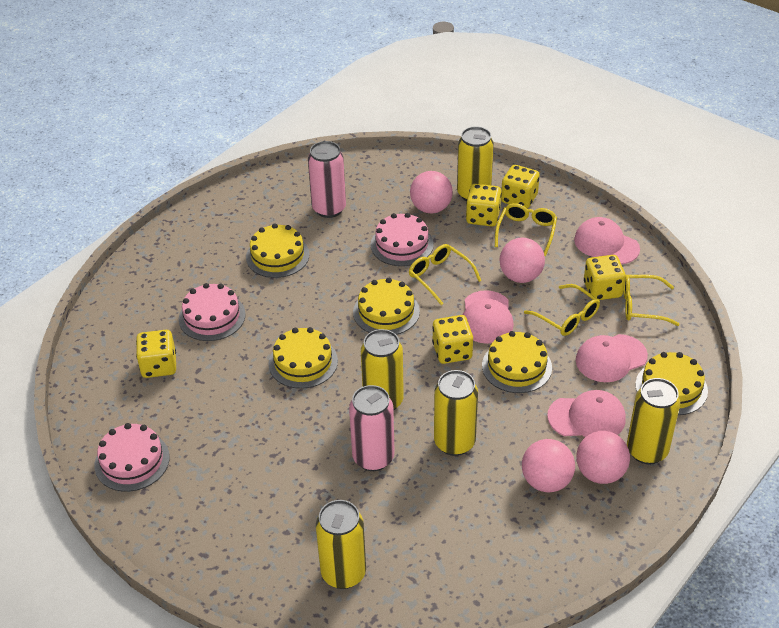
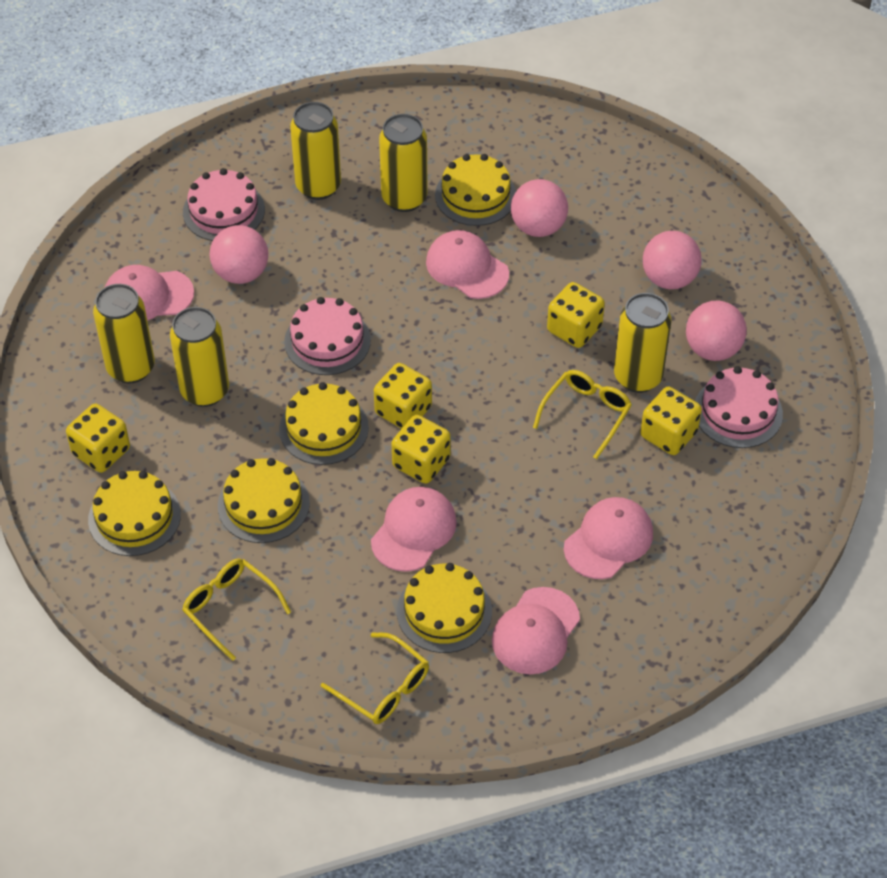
pink can: [308,141,346,218] [349,385,395,471] = 2 -> none = 0
pink cap: [462,290,514,344] [547,390,626,437] [574,217,640,264] [576,334,648,382] = 4 -> [104,265,194,321] [371,487,457,572] [426,230,509,299] [492,587,580,674] [564,497,653,579] = 5
yellow glasses: [409,244,481,305] [495,203,557,256] [524,284,600,336] [623,275,679,326] = 4 -> [182,558,291,661] [321,632,429,724] [533,370,632,459] = 3

